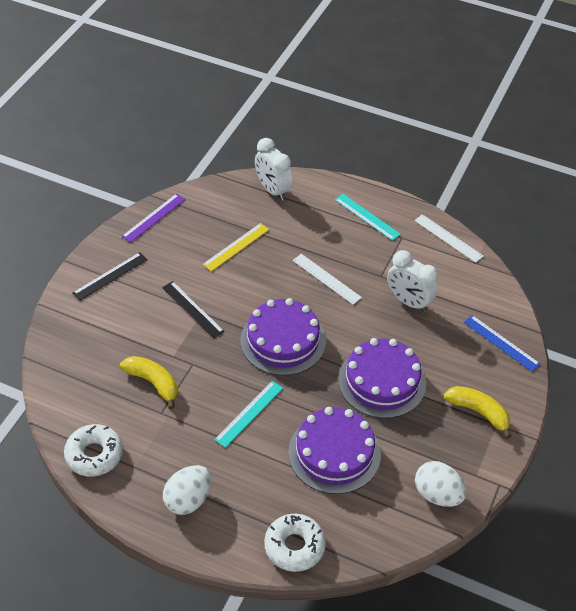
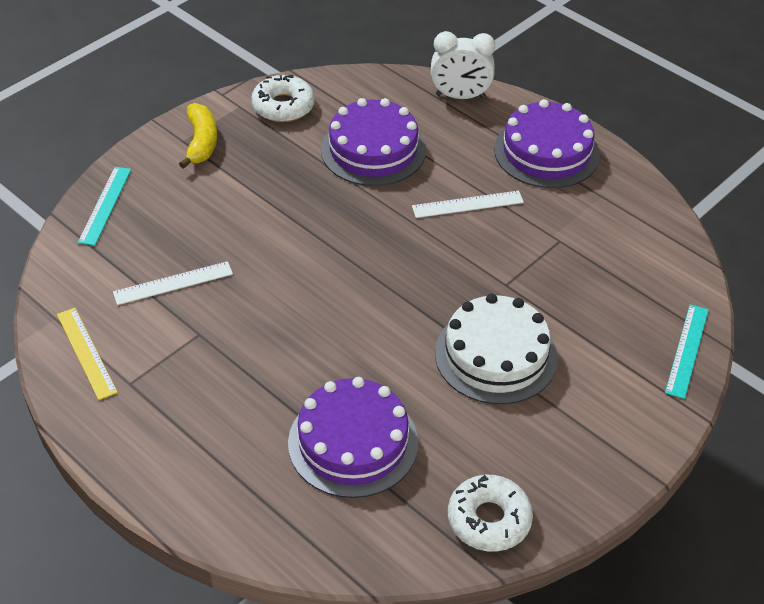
black ruler: [72,252,147,301] [162,281,225,338] = 2 -> none = 0
blue ruler: [464,315,540,372] = 1 -> none = 0
purple ruler: [122,194,185,243] = 1 -> none = 0
white cake: none = 0 -> [435,294,558,404] = 1
white clock: [255,138,293,201] [387,250,438,312] = 2 -> [431,31,495,99] = 1
white egg: [163,465,211,515] [415,461,466,507] = 2 -> none = 0
yellow banana: [120,356,178,409] [444,386,512,439] = 2 -> [179,103,217,169] = 1

